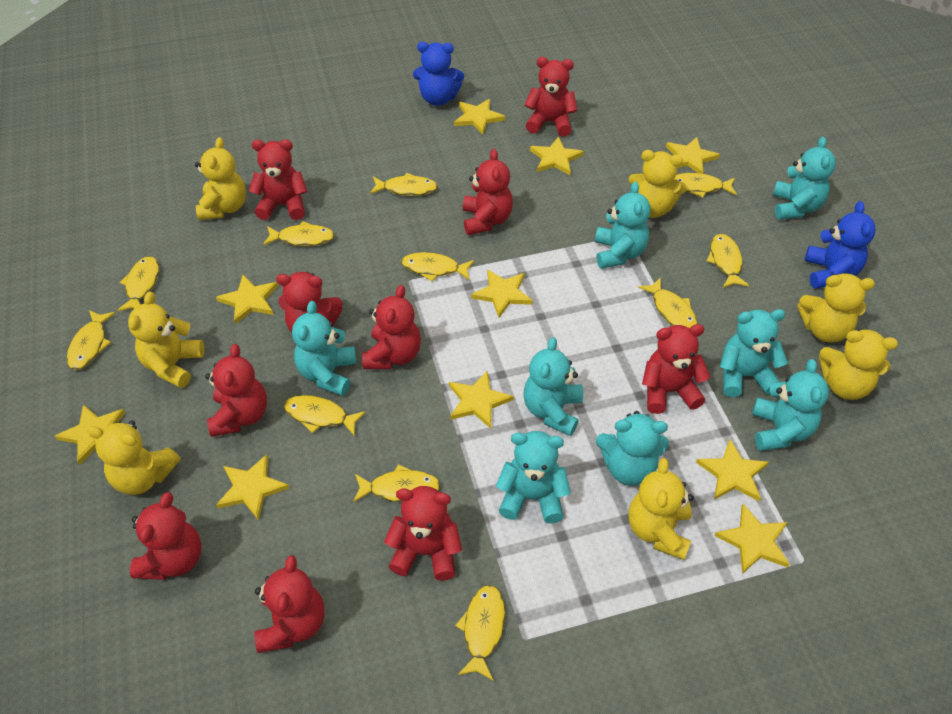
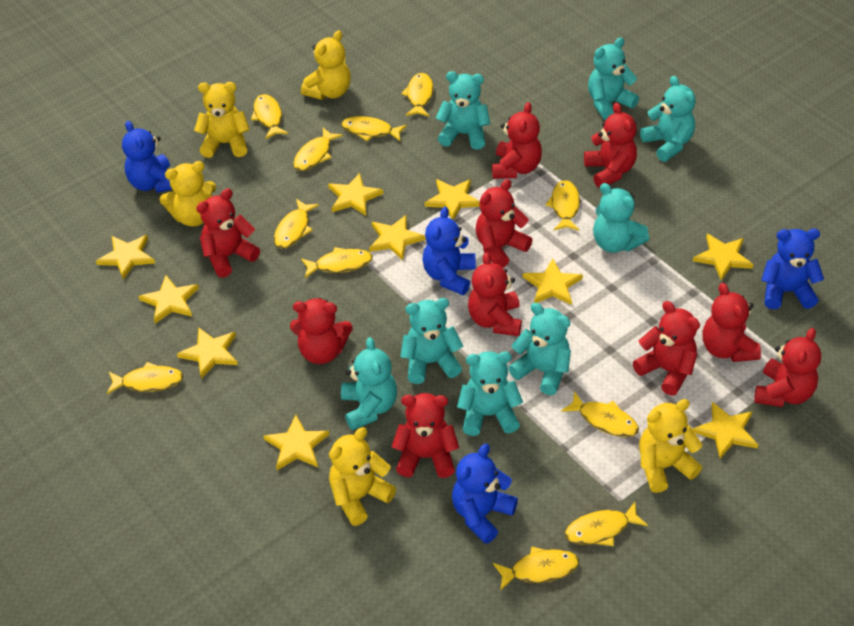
blue teddy bear: [413,42,464,106] [805,201,876,289] = 2 -> [122,121,173,193] [422,207,476,295] [452,444,518,544] [761,228,824,309] = 4
yellow teddy bear: [87,420,180,495] [128,292,204,388] [195,137,246,220] [628,150,687,218] [629,458,694,560] [797,273,875,342] [819,329,898,400] = 7 -> [159,161,216,227] [194,82,250,158] [301,30,351,100] [329,427,396,526] [639,399,703,493] = 5

